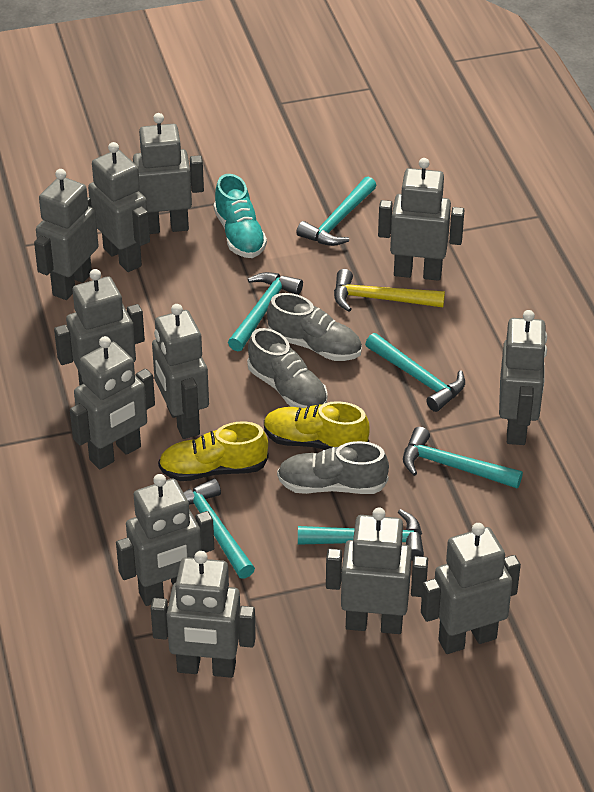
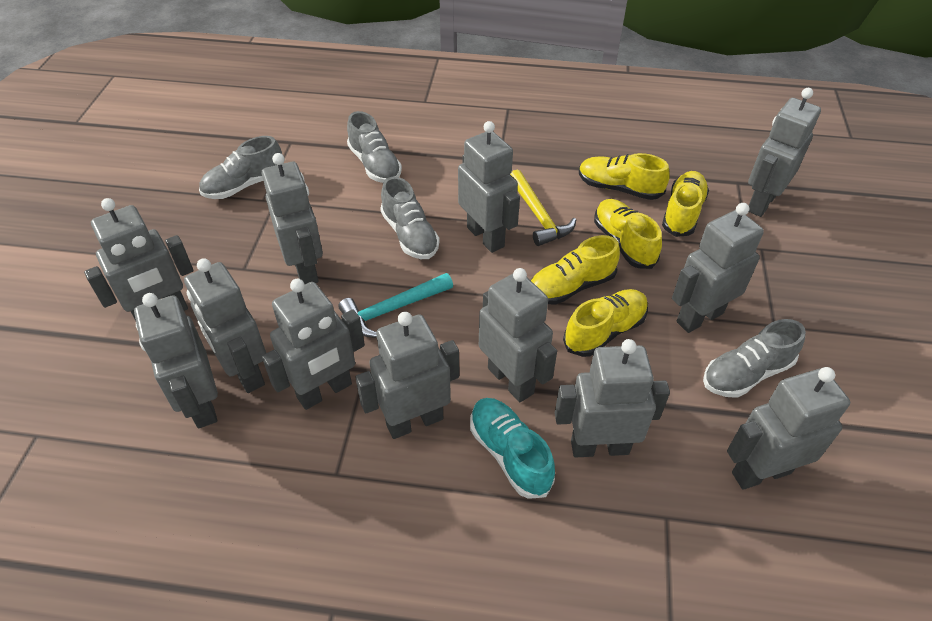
grey shoe: [247,328,328,408] [267,293,362,361] [277,441,389,494] = 3 -> [199,136,284,199] [347,111,402,183] [380,176,440,259] [703,319,806,398] = 4
turquoise hammer: [183,478,255,579] [228,272,303,351] [296,177,377,246] [298,509,424,561] [365,333,465,412] [403,427,523,488] = 6 -> [338,273,453,338] = 1
yellow shoe: [158,421,269,481] [264,401,370,450] = 2 -> [531,235,620,305] [563,289,648,357] [579,153,670,200] [594,199,662,269] [662,171,709,237] = 5

